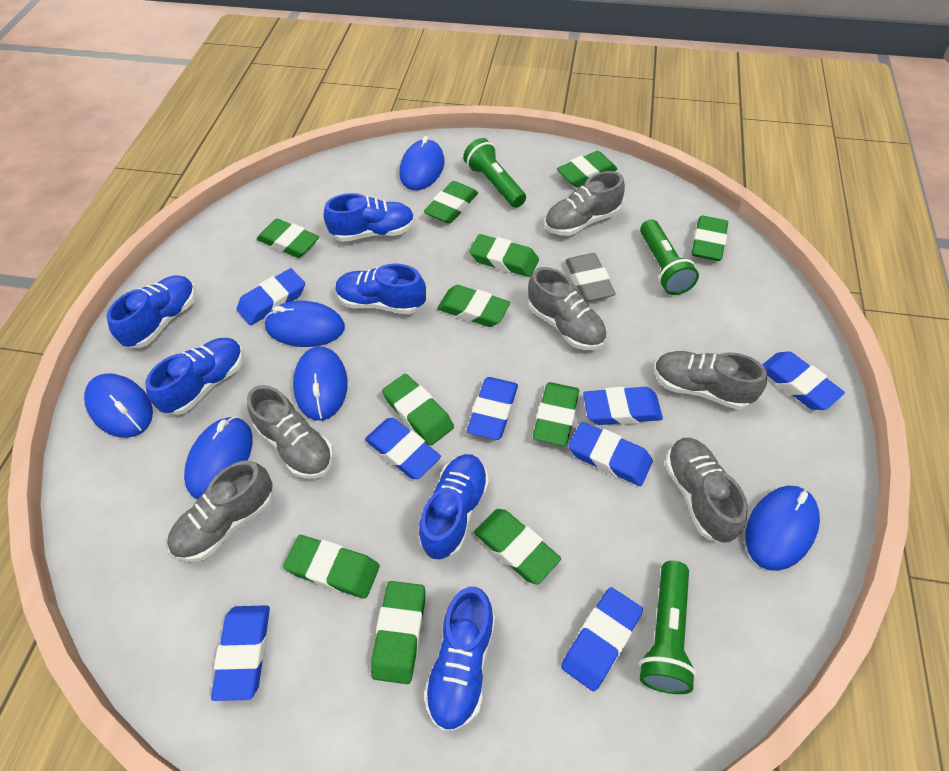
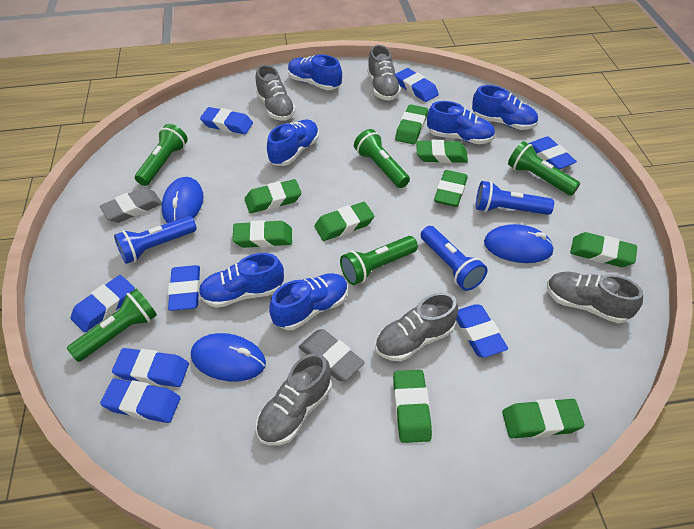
blue flashlight: none = 0 -> [114,216,197,264] [421,226,487,291] [476,181,554,215] = 3
blue mouse: [84,373,153,438] [184,416,253,499] [264,301,345,347] [293,347,348,421] [399,136,445,190] [745,486,820,571] = 6 -> [162,177,204,223] [191,333,266,381] [484,224,554,263] = 3
green eraser: [257,219,319,258] [283,535,380,599] [371,581,425,684] [382,374,454,446] [424,181,478,224] [437,285,510,327] [469,234,539,277] [474,509,561,585] [533,382,579,446] [557,151,617,187] [691,216,728,261] = 11 -> [232,220,292,248] [245,179,301,213] [314,202,374,241] [393,370,432,443] [395,104,428,144] [416,140,468,163] [434,170,468,207] [502,399,585,438] [570,232,637,267] = 9
green flashlight: [463,138,526,208] [639,561,696,694] [640,219,699,295] = 3 -> [67,289,157,362] [135,124,188,186] [340,236,418,285] [354,129,410,188] [508,141,580,196] = 5
grey eraser: [565,253,615,301] = 1 -> [100,187,162,223] [298,329,365,381] = 2
grey shoe: [167,460,273,562] [247,385,334,479] [528,267,607,350] [544,171,625,236] [654,351,767,410] [665,438,748,543] = 6 -> [256,65,296,121] [256,353,331,446] [367,45,401,101] [375,292,458,361] [547,272,643,324] = 5

